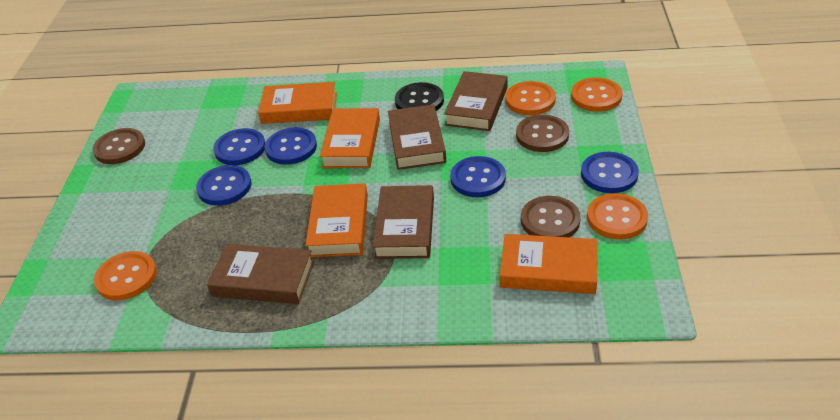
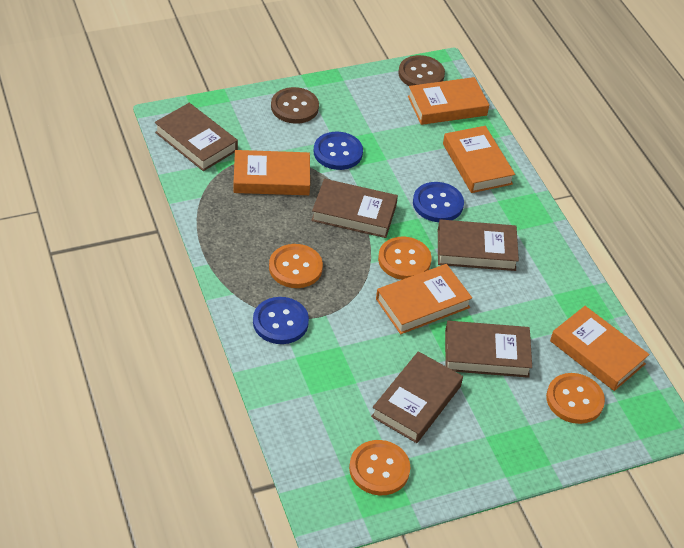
black button: [395,82,444,111] = 1 -> none = 0
blue button: [196,165,252,206] [213,128,265,165] [265,127,317,165] [450,156,506,197] [581,152,639,193] = 5 -> [253,297,309,344] [314,132,363,170] [413,182,464,222] = 3
brown book: [207,244,314,304] [373,185,434,259] [388,104,446,170] [444,71,508,131] = 4 -> [155,103,238,171] [311,179,398,238] [371,351,463,443] [438,220,519,271] [445,321,532,378] = 5
brown button: [92,128,145,164] [516,115,569,152] [521,196,581,237] = 3 -> [271,87,319,124] [398,55,445,86] = 2
orange book: [258,82,337,124] [305,183,368,257] [320,108,380,168] [500,234,598,294] = 4 -> [233,150,310,195] [376,264,472,334] [408,77,489,125] [443,126,515,193] [550,306,649,391] = 5

